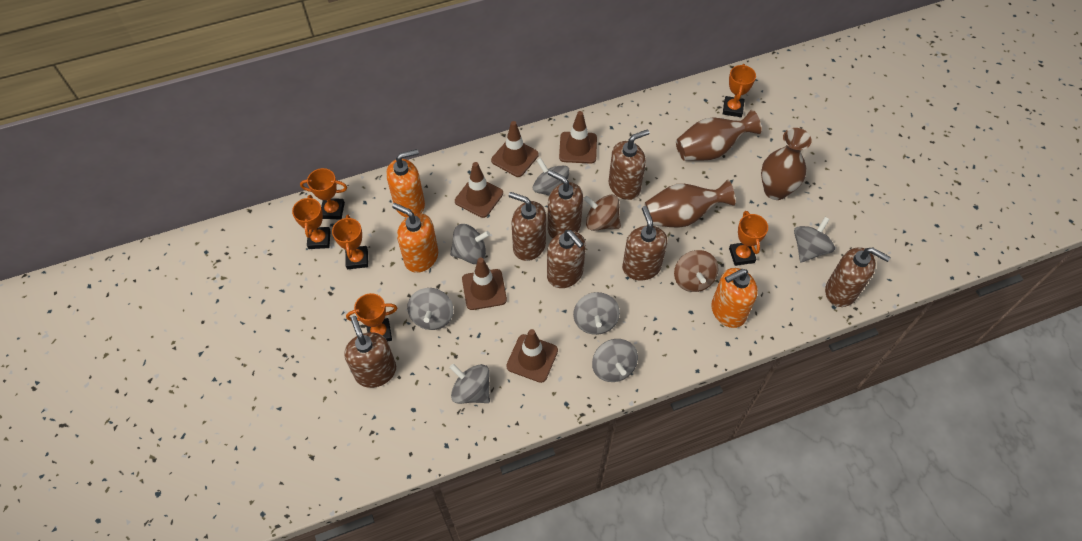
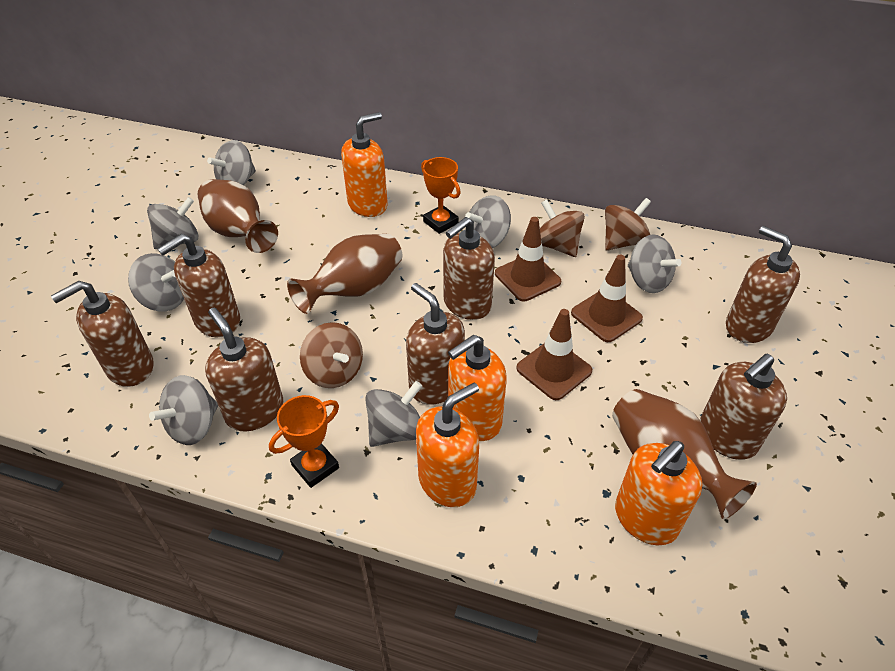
brown spinning top: [583,195,621,231] [674,250,719,292] = 2 -> [300,322,363,388] [540,199,585,257] [605,198,651,251] = 3
brown traffic cone: [455,162,503,218] [462,257,507,310] [491,121,539,177] [506,329,558,383] [559,111,597,164] = 5 -> [495,217,561,301] [516,309,592,400] [571,255,643,342] = 3
orange soap dispenser: [386,149,425,218] [392,203,438,273] [711,268,758,328] = 3 -> [341,112,388,217] [416,383,479,507] [448,335,507,441] [615,441,703,545] = 4
orange trophy: [292,195,331,249] [300,168,347,220] [332,215,368,269] [346,293,397,341] [723,64,756,117] [729,211,768,266] = 6 -> [269,395,339,488] [421,157,461,234] = 2

